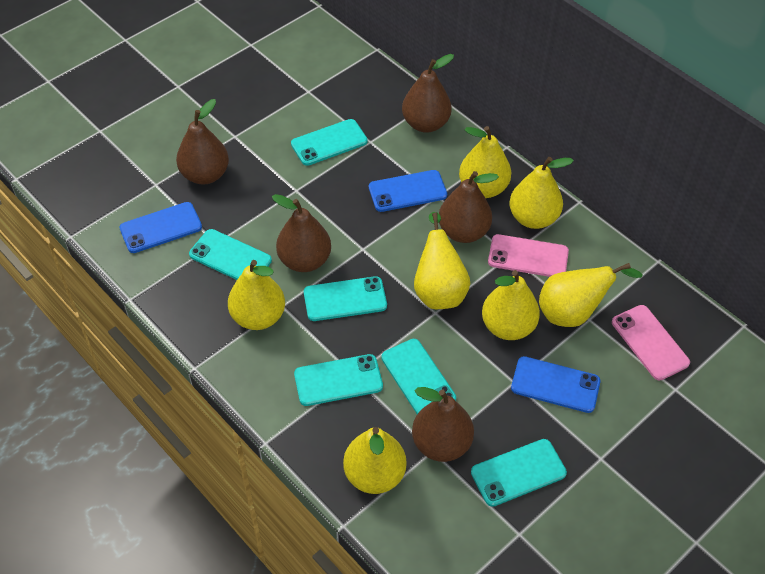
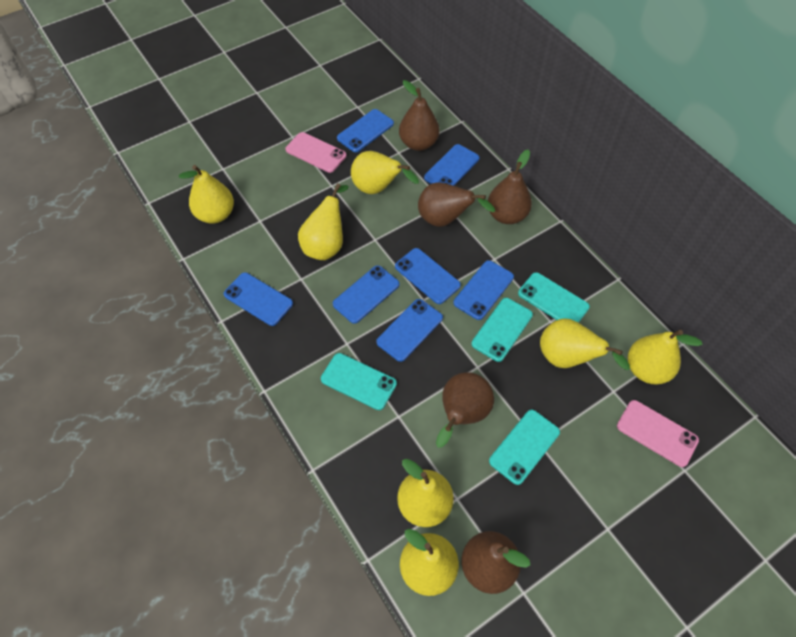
blue phone: [120,202,202,253] [369,170,447,212] [511,356,601,413] = 3 -> [224,272,293,326] [333,265,399,324] [337,109,394,152] [376,299,443,362] [395,248,461,304] [424,144,480,186] [453,260,514,320] = 7
turquoise phone: [189,229,272,280] [291,119,368,166] [294,354,383,406] [304,276,387,321] [381,339,456,414] [471,439,567,507] = 6 -> [321,353,397,410] [472,298,533,362] [489,410,560,485] [518,272,590,323] = 4

